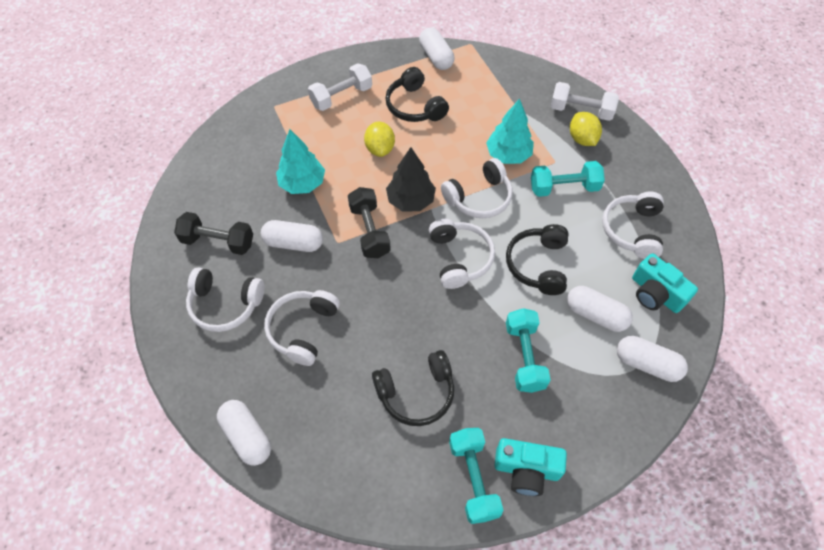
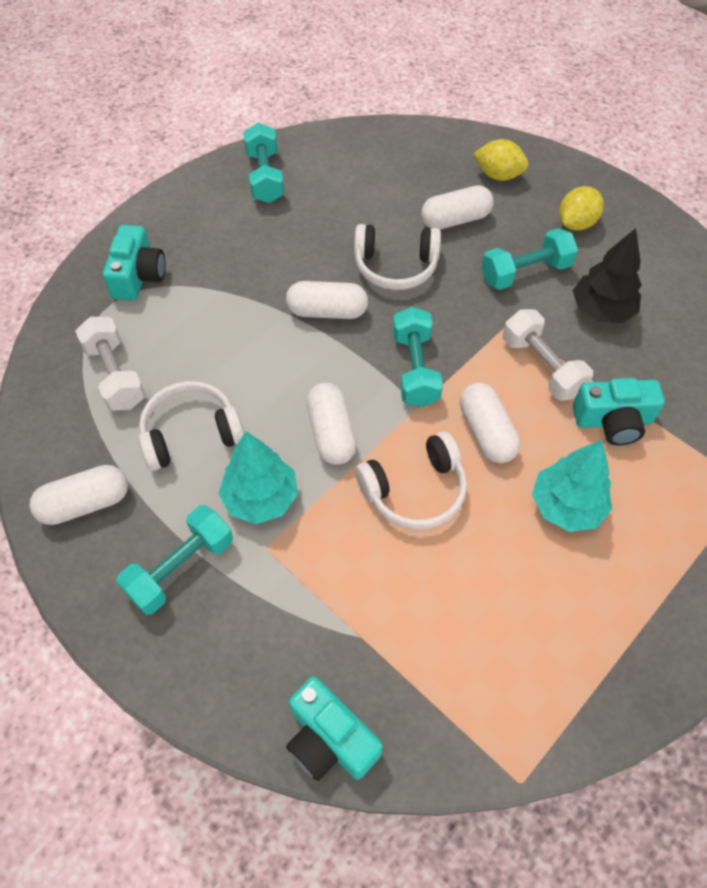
black dumbbell: [174,212,253,255] [348,187,391,258] = 2 -> none = 0
black headphones: [372,350,454,426] [385,67,449,122] [506,224,568,295] = 3 -> none = 0
turquoise camera: [494,438,567,496] [632,253,698,313] = 2 -> [103,225,166,301] [286,676,383,781] [573,378,665,446] = 3
turquoise dumbbell: [449,428,503,524] [506,308,551,393] [531,161,605,197] = 3 -> [116,505,233,615] [243,123,284,203] [393,307,443,407] [481,228,578,290] = 4
white headphones: [186,267,265,332] [264,290,340,366] [429,219,495,289] [441,158,513,218] [602,191,664,259] = 5 -> [139,381,244,471] [354,224,441,290] [355,431,467,530] = 3

